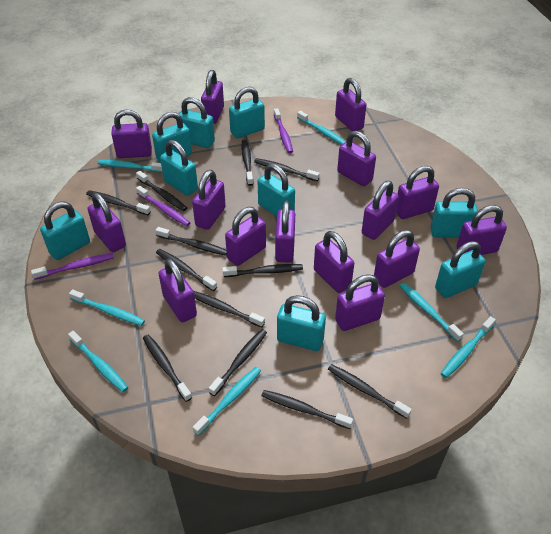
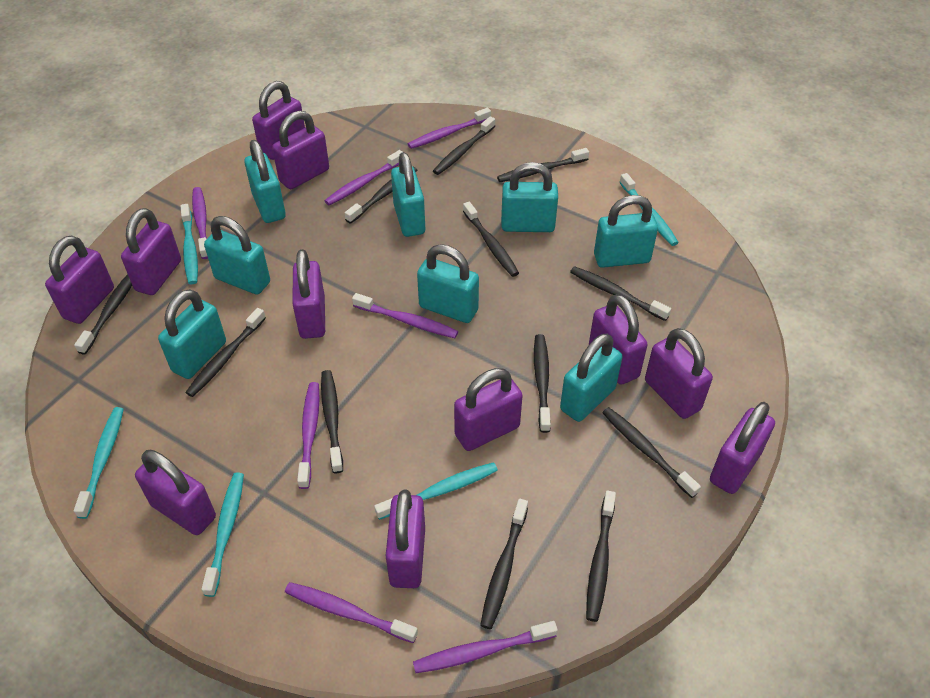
purple padlock: [88,193,126,252] [111,109,152,158] [158,258,197,322] [192,170,226,230] [201,70,224,124] [225,207,266,266] [275,200,295,263] [314,231,354,293] [335,78,366,131] [335,274,385,331] [337,131,376,186] [362,181,399,240] [374,230,420,288] [396,166,439,219] [456,205,507,255] = 15 -> [45,236,114,324] [121,208,181,295] [135,450,216,535] [252,81,305,160] [272,111,329,189] [292,249,325,339] [386,490,425,588] [454,368,523,451] [589,294,648,385] [645,328,713,419] [710,402,775,494] = 11
purple toothbrush: [31,253,114,280] [136,186,190,226] [274,108,293,153] = 3 -> [192,187,208,259] [285,582,418,643] [297,382,320,489] [324,150,403,205] [352,293,458,338] [408,108,491,149] [413,621,558,673] = 7
turquoise padlock: [40,201,90,260] [152,112,192,163] [160,140,198,196] [179,97,215,148] [229,87,265,138] [258,163,295,216] [277,295,326,351] [430,188,478,238] [435,241,485,298] = 9 -> [158,289,226,379] [204,216,270,295] [244,140,286,223] [391,152,425,237] [417,244,479,323] [501,162,558,232] [560,334,622,422] [594,195,658,268] = 8
turquoise toothbrush: [68,331,128,392] [69,289,145,326] [98,160,163,173] [193,367,261,436] [297,111,346,145] [400,283,464,342] [440,316,496,378] = 7 -> [74,407,124,519] [181,204,198,284] [202,472,244,597] [374,462,498,520] [619,173,679,246] = 5

